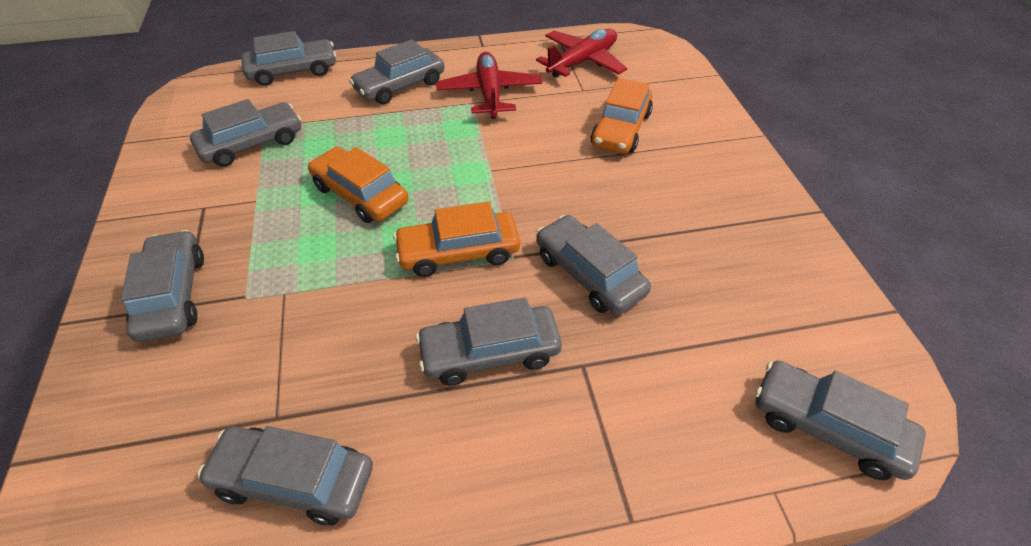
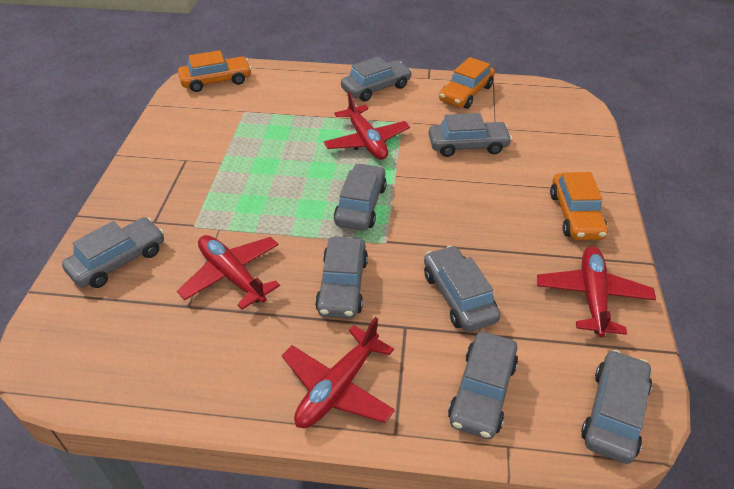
red plane: [436,52,542,119] [536,29,627,78] = 2 -> [177,235,280,310] [282,317,395,428] [324,92,410,160] [537,246,656,337] = 4

